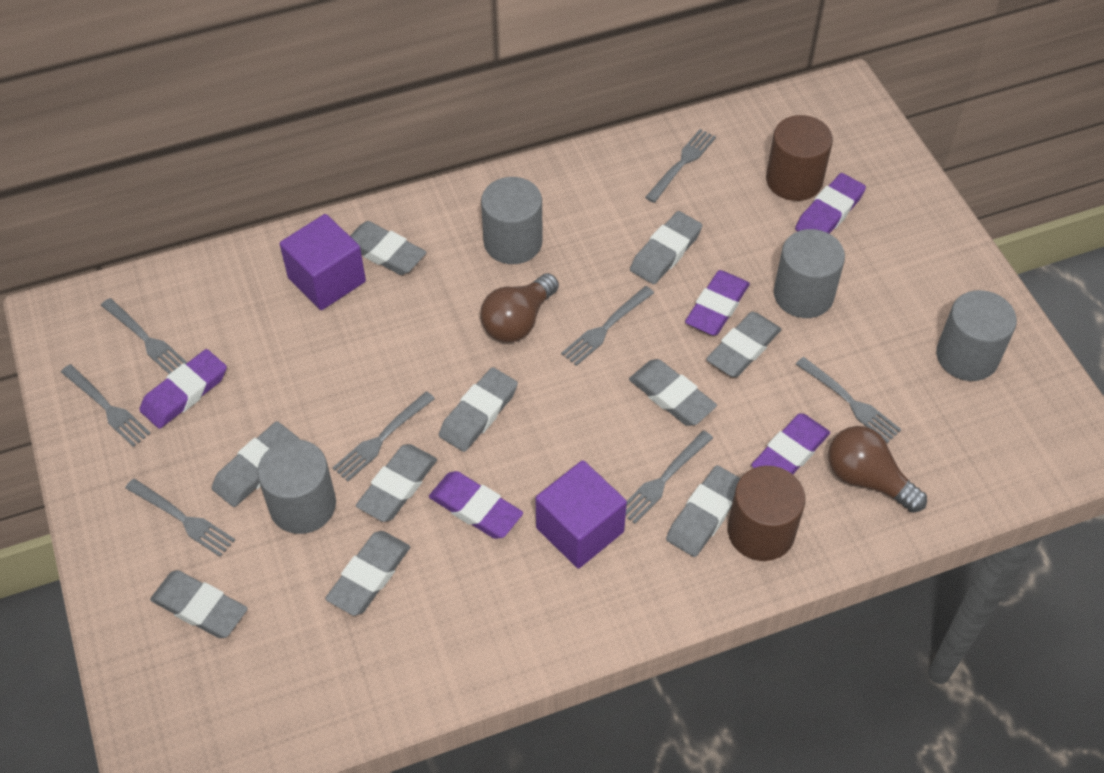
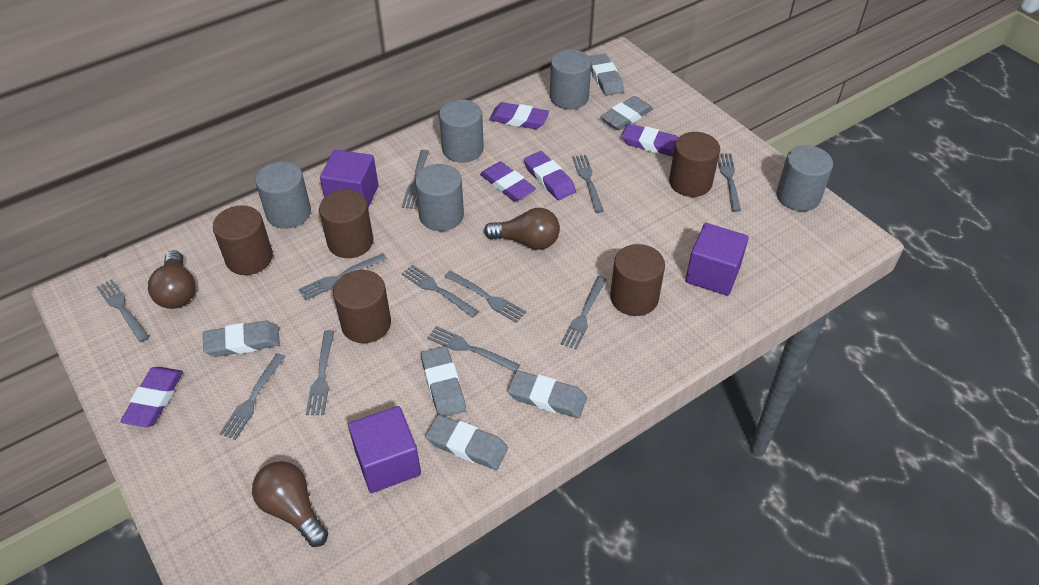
brown cylinder: [728,466,806,561] [766,115,833,201] = 2 -> [213,205,273,275] [319,190,373,258] [333,270,391,343] [610,244,665,316] [669,132,720,197] = 5
brown light bulb: [480,273,559,343] [828,426,927,513] = 2 -> [148,250,195,309] [252,461,328,547] [484,208,560,250] = 3
grey cylinder: [257,439,336,534] [481,177,543,264] [774,229,845,318] [936,290,1017,381] = 4 -> [255,162,311,229] [415,164,464,231] [439,99,484,163] [550,49,591,109] [776,145,833,211] = 5
grey eraser: [150,570,248,638] [212,421,299,507] [325,531,410,616] [350,221,427,275] [356,444,437,522] [439,367,518,452] [629,359,717,426] [630,211,702,284] [666,465,740,557] [706,312,781,377] = 10 -> [203,320,280,357] [421,346,466,417] [426,415,508,470] [508,370,587,418] [589,54,624,96] [600,96,653,130] = 6
grey fork: [61,364,151,447] [101,298,188,374] [125,478,235,557] [333,391,435,481] [561,286,654,366] [626,430,713,524] [645,129,716,203] [796,357,902,443] = 8 -> [97,279,149,342] [219,353,286,440] [298,253,387,301] [306,330,335,415] [401,265,479,318] [402,150,429,209] [427,326,520,372] [444,271,526,323] [561,276,607,350] [572,155,604,213] [718,154,741,212] = 11
purple cube: [280,214,366,310] [536,460,627,568] = 2 -> [320,150,378,208] [348,406,421,493] [685,223,749,296] = 3

